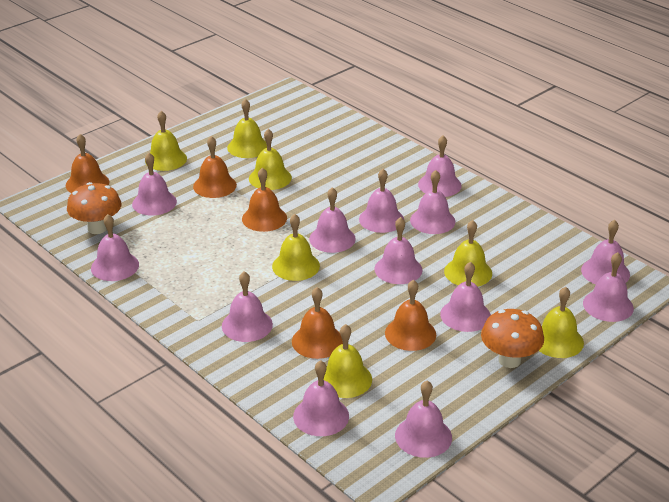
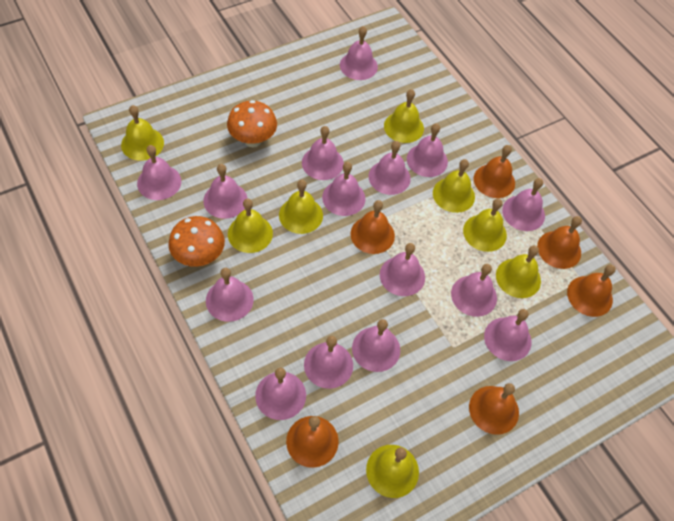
orange bell: [66,134,109,193] [193,136,237,198] [242,168,287,232] [292,287,343,359] [385,280,436,351] = 5 -> [286,416,339,468] [350,200,395,254] [469,383,519,435] [474,145,515,198] [537,216,582,269] [567,265,616,317] = 6
pink bell: [91,214,139,281] [132,153,177,216] [222,271,273,342] [293,360,349,436] [309,187,356,253] [359,169,404,233] [374,217,422,284] [395,381,452,458] [410,170,455,234] [418,136,462,197] [440,262,491,332] [581,220,630,284] [583,252,634,322] = 13 -> [137,145,181,200] [203,164,248,219] [206,268,254,322] [255,368,306,420] [302,126,344,180] [304,336,353,389] [322,162,365,216] [340,26,378,80] [352,319,400,372] [368,141,411,195] [380,243,425,296] [407,123,448,177] [451,264,497,317] [484,309,531,361] [502,178,545,231] = 15
yellow bell: [145,111,187,171] [227,99,267,158] [249,129,292,190] [272,214,320,281] [324,324,372,398] [444,220,492,287] [539,287,584,358] = 7 -> [121,105,164,161] [228,199,273,253] [279,180,323,234] [366,445,419,498] [384,89,424,143] [433,159,475,213] [463,198,507,252] [496,245,541,298] = 8

